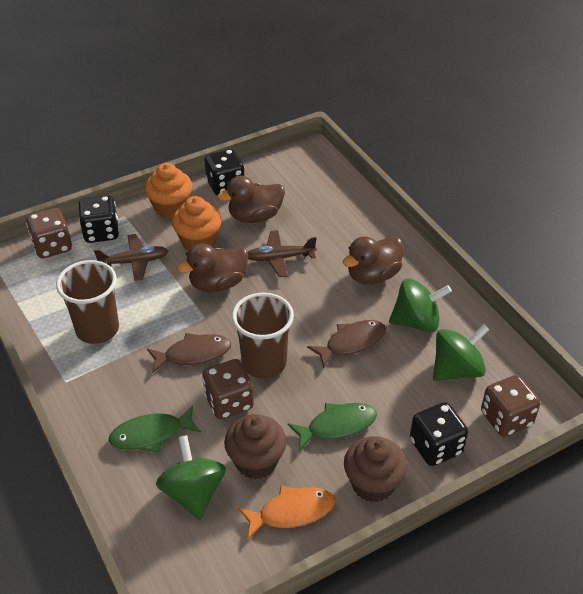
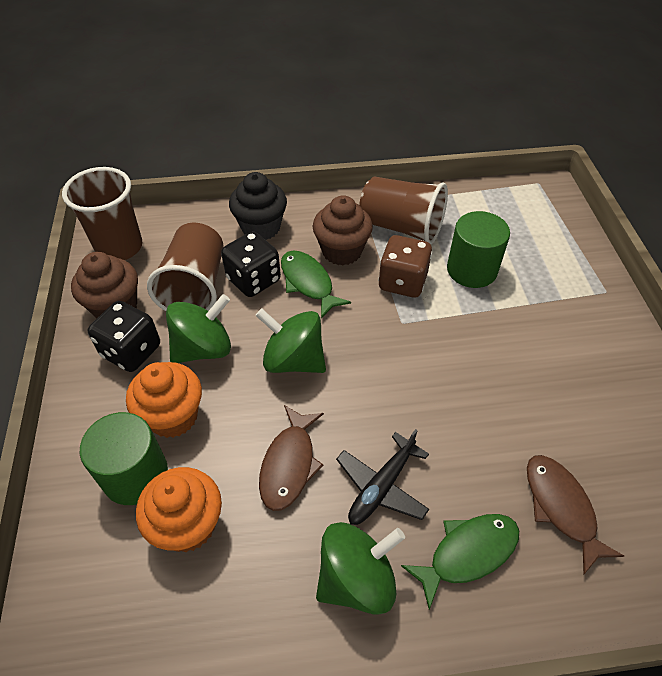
black cupcake: none = 0 -> [229,172,287,240] = 1
black dice: [79,195,119,243] [205,149,244,196] [410,402,468,466] = 3 -> [87,301,160,372] [221,231,281,297] = 2
black plane: none = 0 -> [336,429,429,525] = 1
brown cup: [56,260,119,344] [232,293,294,379] = 2 -> [62,167,142,260] [147,222,223,311] [359,177,448,244] = 3
brown dice: [26,208,72,258] [202,359,254,419] [481,375,540,437] = 3 -> [378,235,432,298] = 1
brown duck: [177,243,248,292] [217,176,285,223] [343,236,403,284] = 3 -> none = 0
brown plane: [94,234,168,281] [247,230,317,277] = 2 -> none = 0
green cylinder: none = 0 -> [80,412,168,505] [447,211,510,288] = 2
orange fish: [238,486,335,539] = 1 -> none = 0

